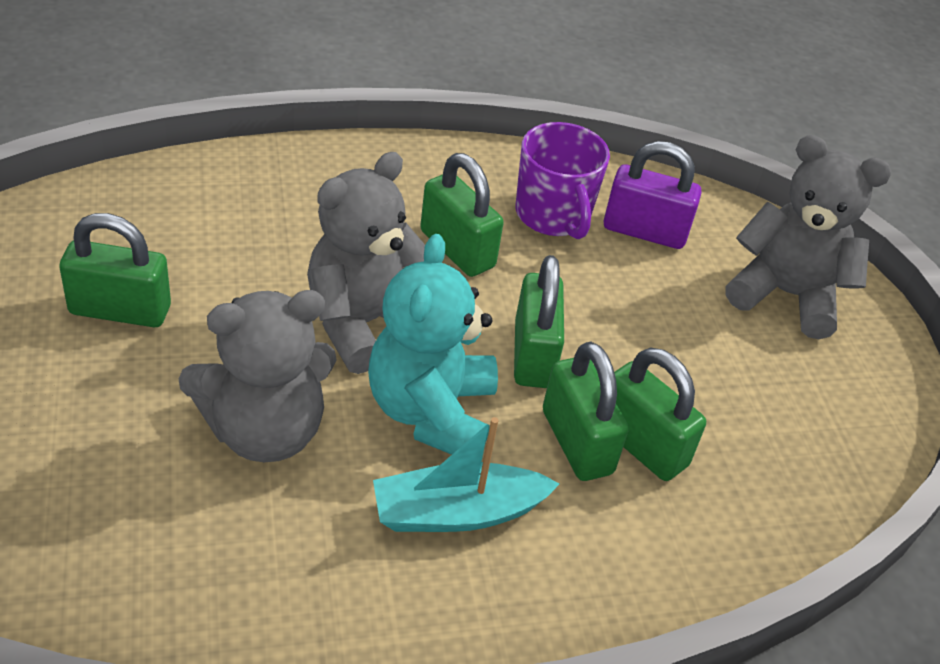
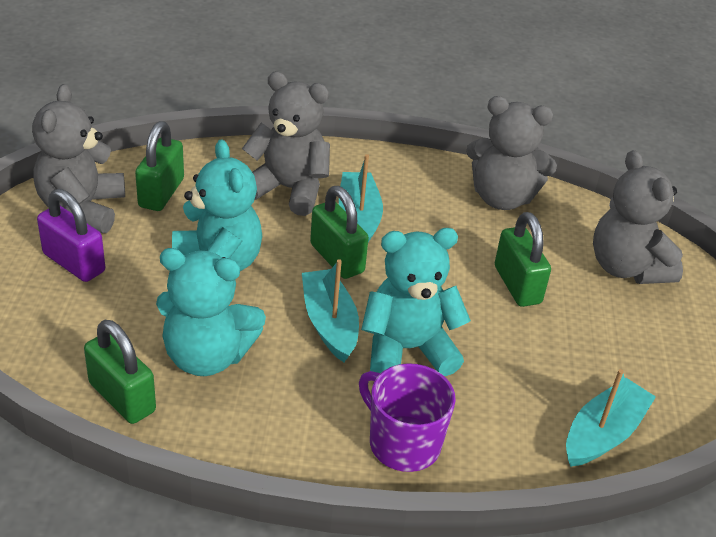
green padlock: [59,213,171,327] [420,153,504,277] [514,255,564,388] [543,342,629,481] [614,348,706,481] = 5 -> [84,320,156,424] [135,121,184,211] [310,186,369,279] [495,212,551,307] = 4
grey teddy bear: [178,290,337,462] [307,152,425,374] [725,135,891,339] = 3 -> [32,84,125,233] [242,72,330,216] [466,96,557,210] [593,150,683,284] = 4
turquoise boat: [373,417,559,532] = 1 -> [302,259,359,362] [339,154,383,242] [566,369,656,467] = 3
turquoise teddy bear: [368,234,498,455] = 1 -> [156,248,266,376] [172,140,262,271] [361,228,471,376] = 3

